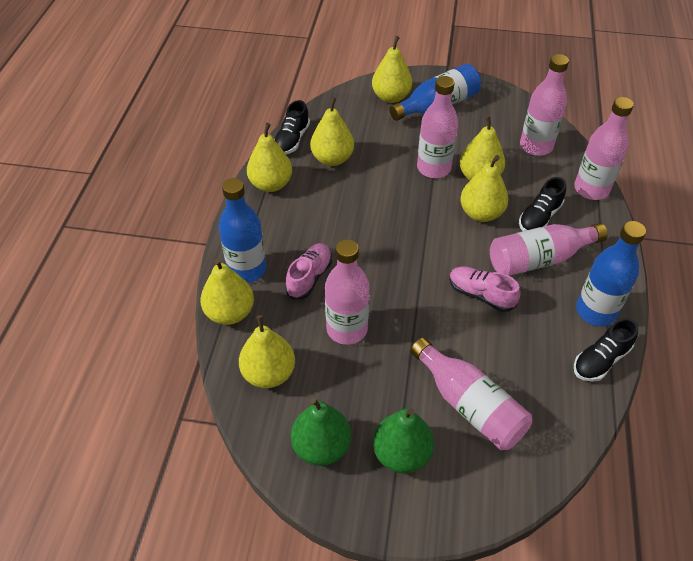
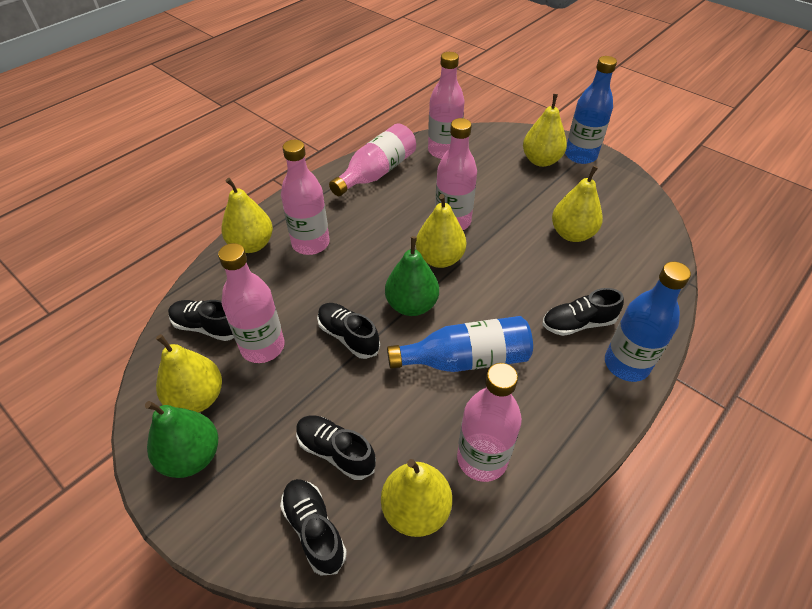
black shoe: [274,100,310,154] [519,177,566,231] [574,318,638,382] = 3 -> [168,300,234,341] [280,479,347,576] [296,415,376,480] [317,303,380,359] [542,288,624,336] = 5
pink shoe: [285,243,332,300] [449,267,520,312] = 2 -> none = 0
yellow pear: [200,259,254,325] [239,315,295,388] [247,123,292,192] [310,97,354,166] [372,36,412,103] [459,115,505,180] [460,155,508,222] = 7 -> [156,334,222,413] [221,178,273,253] [381,459,452,537] [416,194,467,268] [523,94,567,167] [552,166,603,242] = 6

